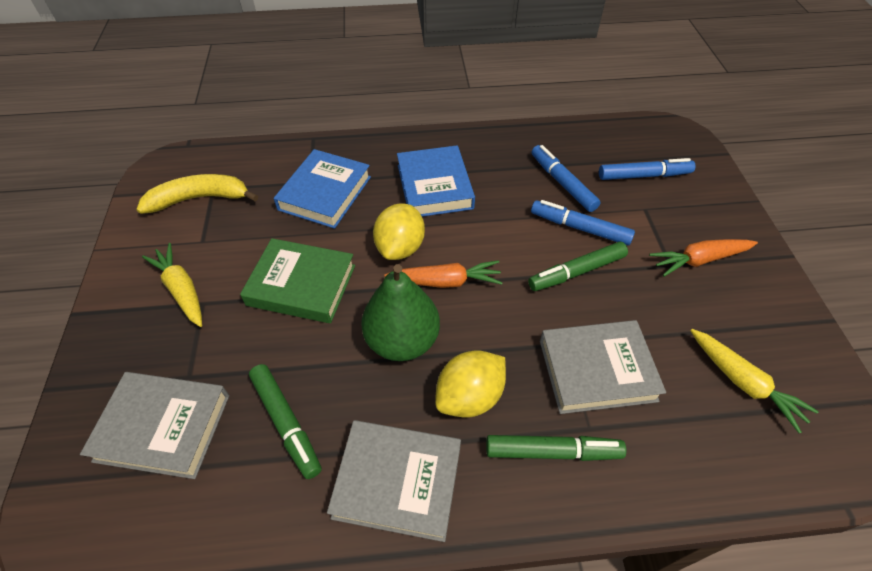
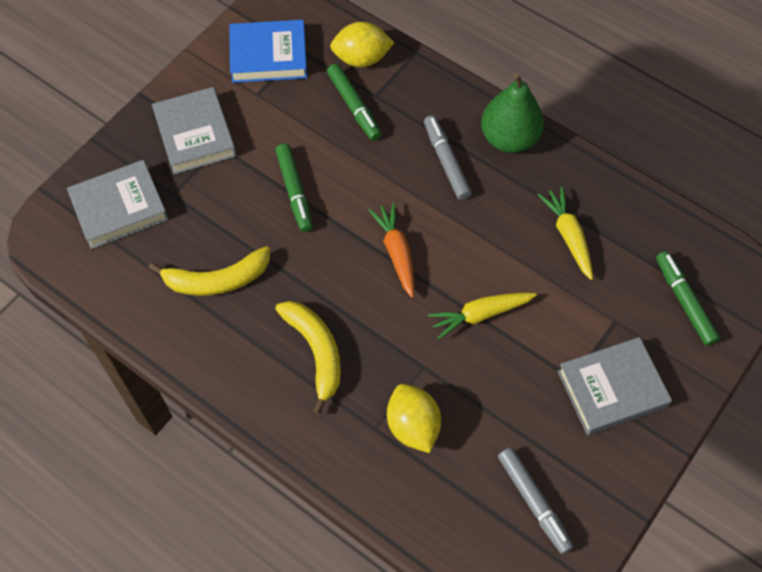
blue book: [274,149,371,229] [397,145,475,217] = 2 -> [229,20,307,83] = 1
blue marker: [531,200,635,245] [532,145,600,212] [599,158,695,180] = 3 -> none = 0
green book: [240,238,355,323] = 1 -> none = 0
grey marker: none = 0 -> [424,115,472,200] [498,447,574,554] = 2
orange carrot: [385,260,503,288] [649,239,758,277] = 2 -> [369,202,414,298] = 1
yellow banana: [136,174,258,214] = 1 -> [149,247,270,296] [275,301,341,415] = 2

